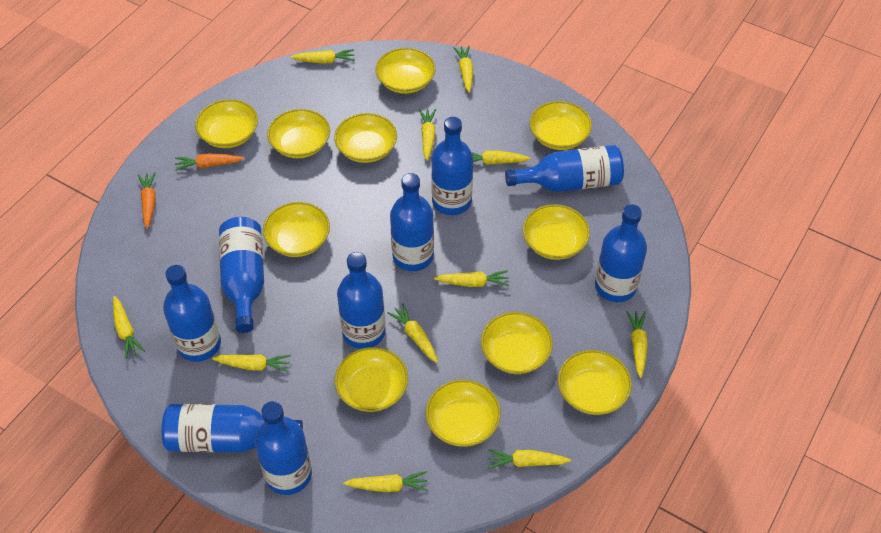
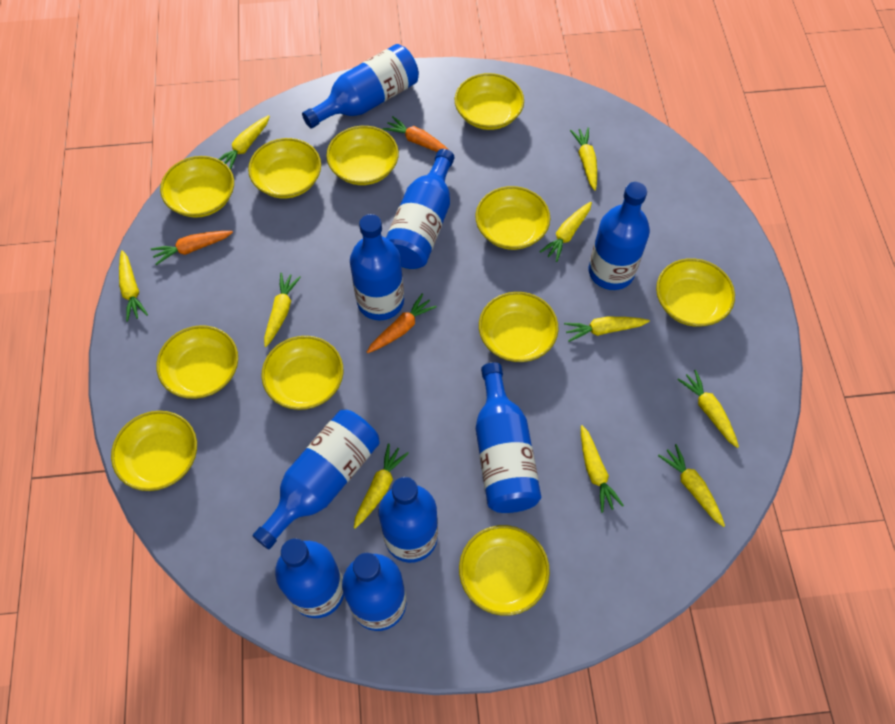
orange carrot: [138,172,156,229] [175,153,245,171] = 2 -> [151,231,233,265] [367,294,437,353] [383,116,450,152] = 3
yellow carrot: [113,296,145,359] [212,354,291,372] [290,49,354,64] [343,471,428,492] [387,303,438,363] [419,109,436,160] [434,270,509,287] [453,46,473,93] [471,150,531,165] [488,449,571,469] [626,311,648,378] = 11 -> [119,250,148,322] [218,115,270,170] [264,273,301,347] [354,443,409,529] [539,202,592,262] [564,317,650,342] [570,128,597,191] [581,425,624,513] [658,444,725,527] [677,370,739,448] = 10

